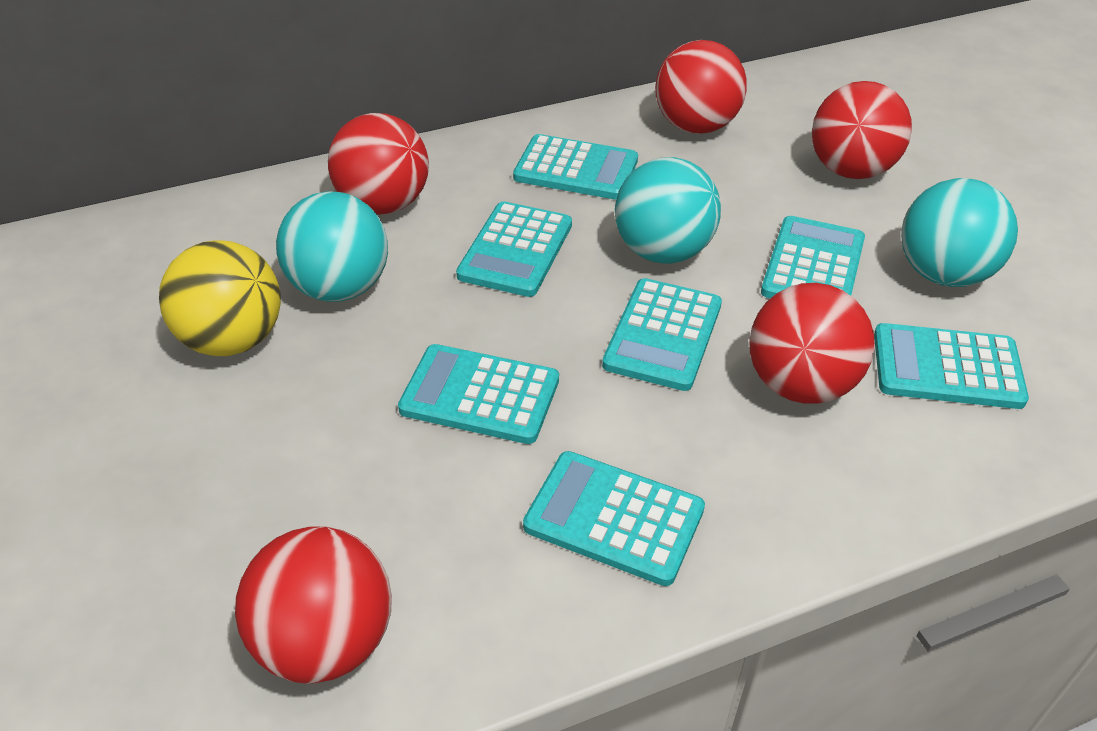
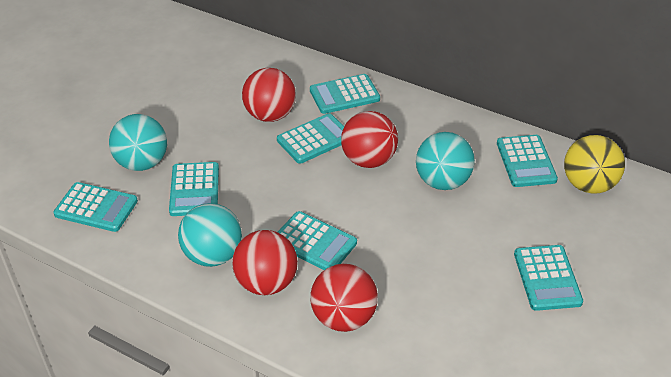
red ball: [235,526,392,684] [328,113,429,214] [655,40,747,134] [749,283,875,404] [812,81,912,179] = 5 -> [232,230,298,295] [242,68,296,122] [310,264,378,332] [341,111,398,168] = 4

